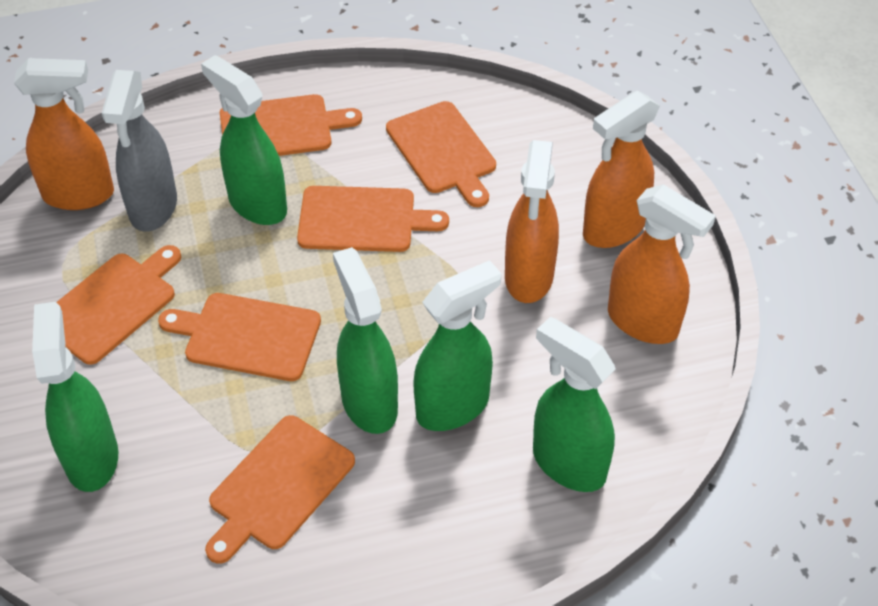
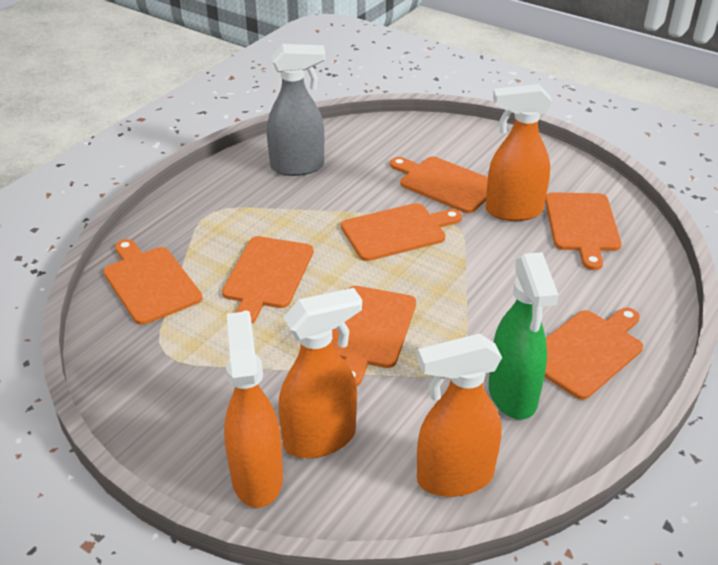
green spray bottle: [32,302,118,492] [201,55,287,225] [333,247,398,434] [413,260,502,431] [533,317,616,492] = 5 -> [489,252,559,420] = 1
orange cutting board: [57,245,181,365] [158,293,321,381] [205,415,355,564] [220,94,362,156] [297,186,449,252] [386,101,496,207] = 6 -> [104,239,202,325] [222,236,313,324] [331,286,416,387] [341,203,462,261] [390,157,488,213] [545,192,622,270] [545,308,643,400] = 7

